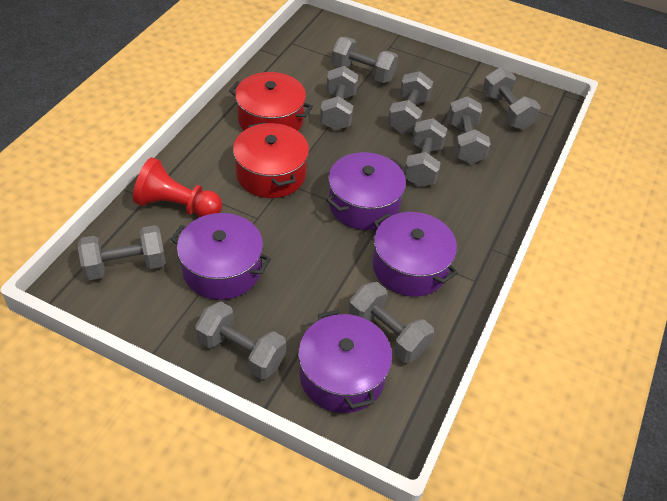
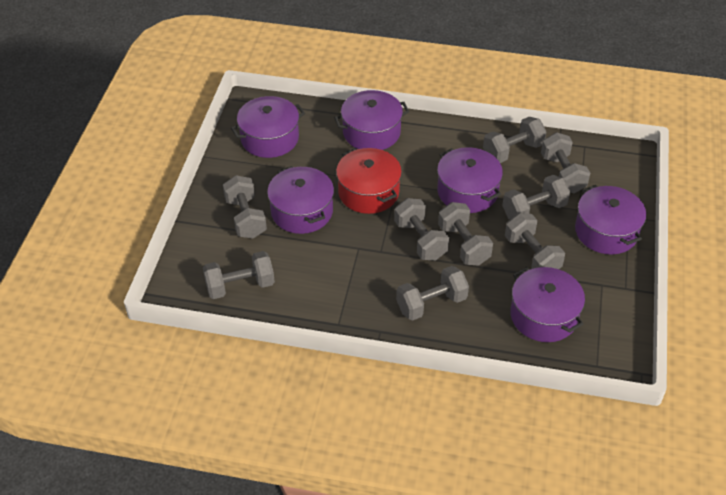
purple pot: [170,213,271,300] [298,310,392,413] [326,152,406,230] [372,212,458,297] = 4 -> [231,96,305,158] [267,166,334,234] [334,90,409,150] [437,147,503,213] [510,267,585,342] [575,185,646,254] = 6
red pawn: [133,157,222,217] = 1 -> none = 0
red pot: [229,72,313,131] [233,122,309,198] = 2 -> [336,148,402,214] = 1

